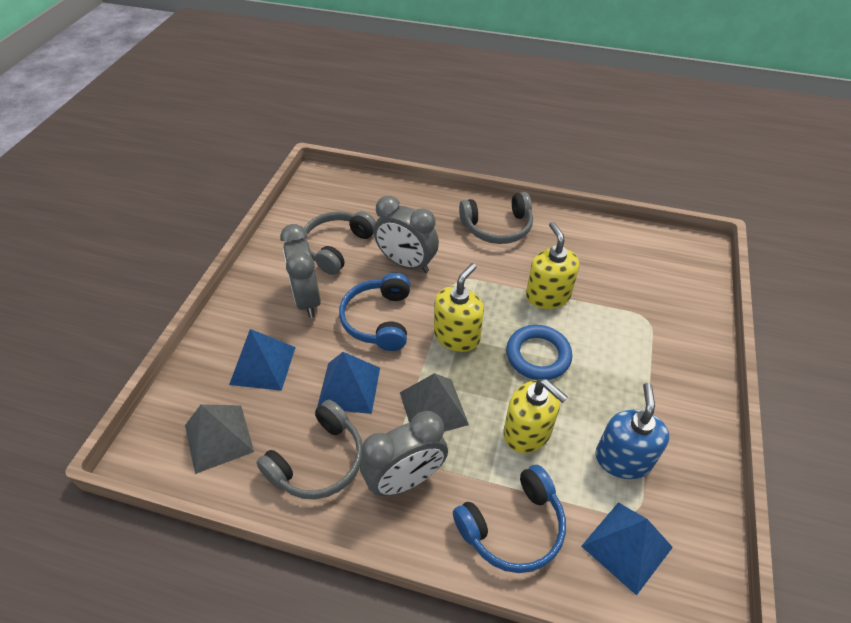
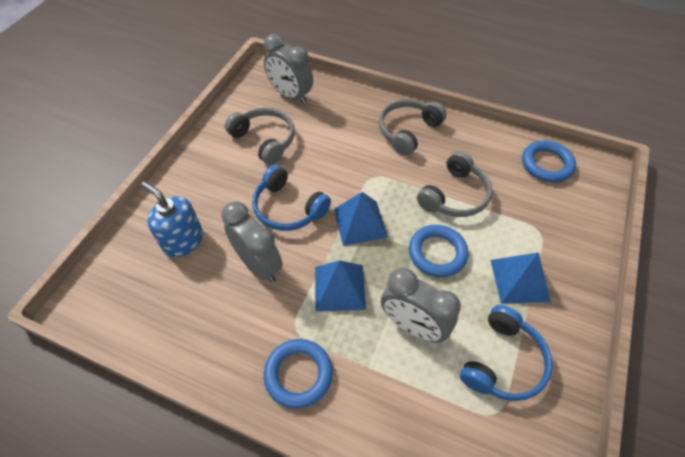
blue ring: [506,325,572,380] = 1 -> [263,339,333,409] [409,225,469,277] [522,141,576,182] = 3
grey pyramid: [185,404,254,474] [400,373,469,432] = 2 -> none = 0
yellow soap dispenser: [434,263,484,352] [504,379,568,453] [526,222,579,309] = 3 -> none = 0

